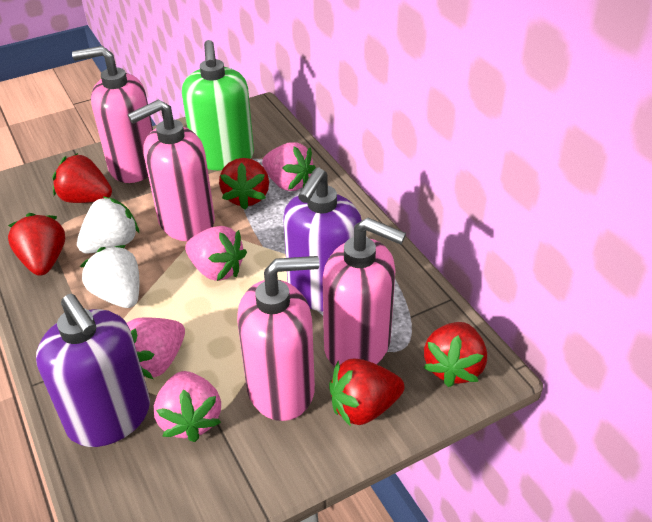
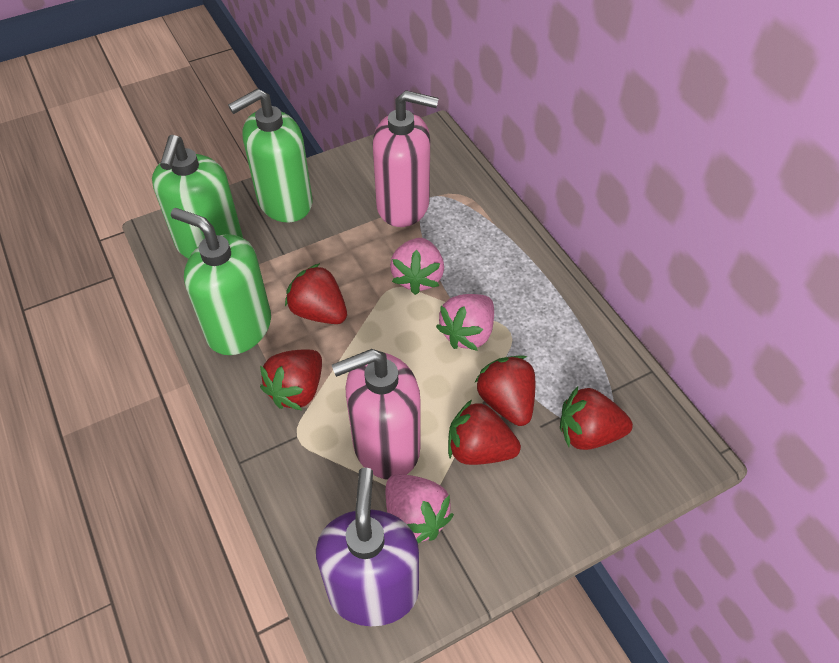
green soap dispenser: [182,40,254,170] = 1 -> [152,135,243,259] [171,208,271,355] [228,89,313,223] = 3
pink soap dispenser: [72,46,153,183] [128,99,215,241] [237,256,319,421] [322,217,406,367] = 4 -> [332,349,420,479] [373,90,439,227] = 2
pink strawberry: [127,317,185,379] [154,371,221,442] [185,226,247,281] [262,142,316,191] = 4 -> [386,474,454,543] [390,238,444,295] [436,294,494,351] = 3
purple soap dispenser: [36,294,150,447] [283,168,362,311] = 2 -> [316,467,419,626] = 1
white strawberry: [77,196,139,254] [80,245,139,308] = 2 -> none = 0

